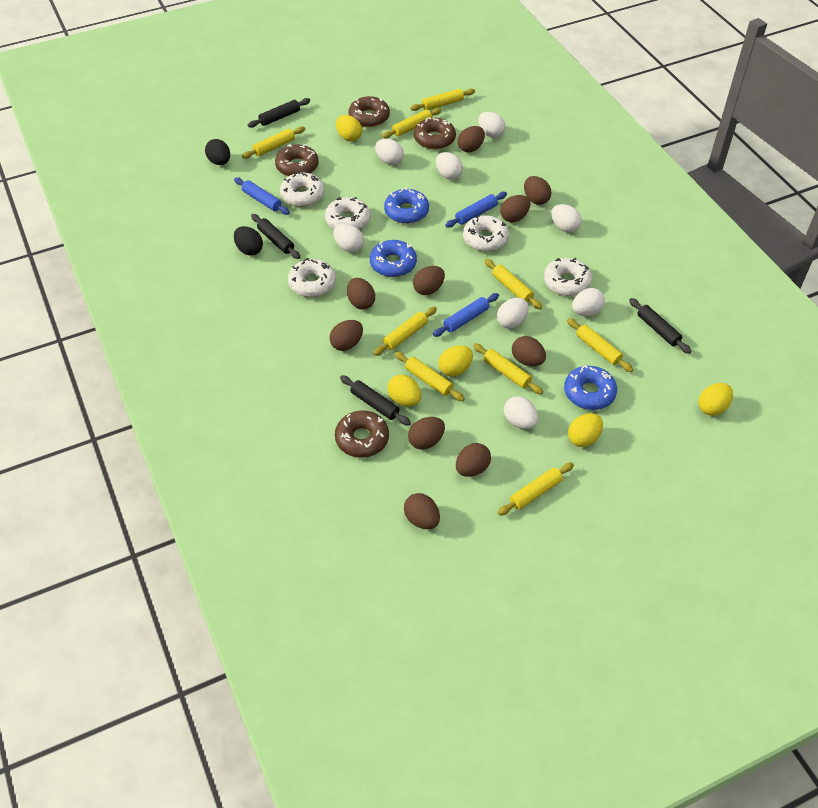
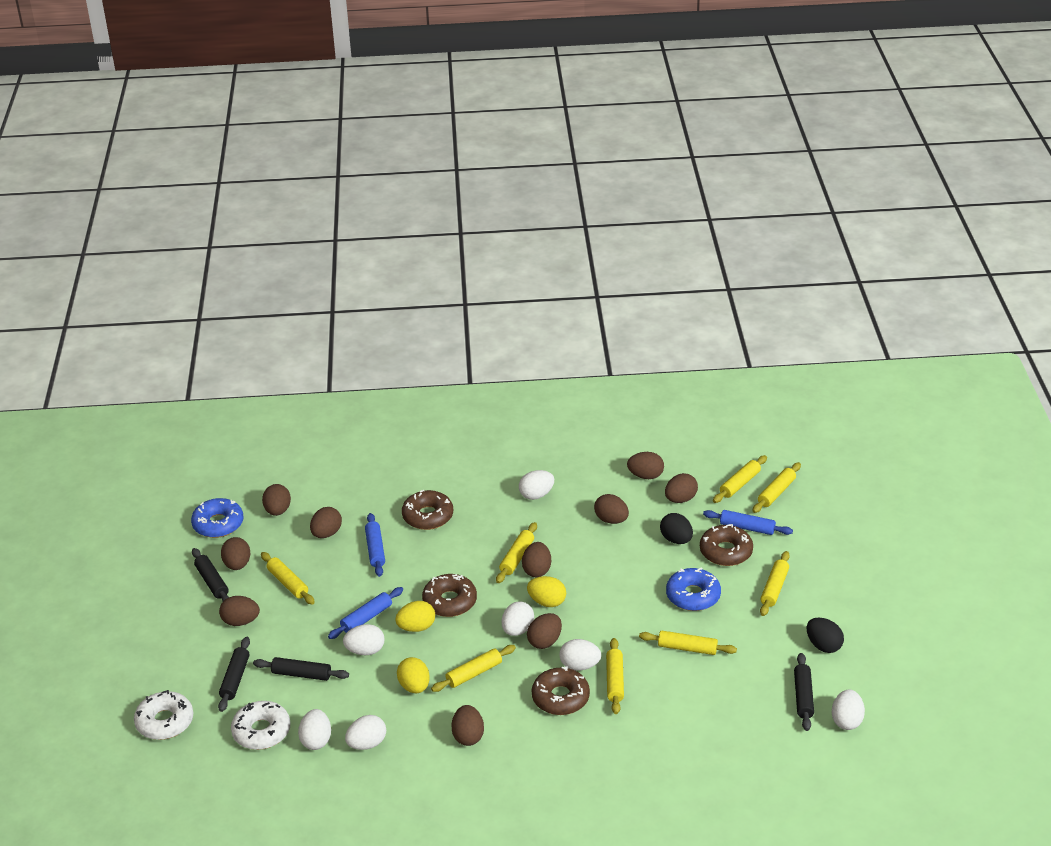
blue donut: [370,240,417,277] [384,187,429,224] [564,365,617,410] = 3 -> [191,498,244,538] [666,567,721,611] = 2
white donut: [280,172,325,207] [288,258,336,297] [325,197,370,230] [463,215,509,252] [544,258,592,296] = 5 -> [134,690,193,740] [231,701,290,750] = 2
white egg: [333,224,364,252] [375,139,404,165] [436,152,463,180] [478,112,505,138] [497,298,528,329] [504,396,538,429] [551,204,582,233] [572,288,605,316] = 8 -> [298,709,331,750] [343,624,384,655] [345,715,386,750] [502,601,534,636] [519,470,554,500] [560,639,601,671] [832,689,865,730] = 7
yellow egg: [336,115,362,141] [387,375,421,406] [438,345,473,377] [568,413,603,447] [698,383,733,416] = 5 -> [395,601,435,632] [397,657,430,693] [527,576,566,607] = 3
yellow rolling pin: [242,126,305,159] [373,307,437,356] [382,108,442,139] [395,352,465,401] [410,89,475,111] [473,343,543,394] [485,259,542,309] [498,462,574,516] [567,318,633,372] = 9 -> [261,552,315,605] [431,645,516,692] [496,522,537,583] [606,638,624,714] [639,631,737,655] [713,455,767,503] [752,462,801,513] [760,551,790,616] = 8

